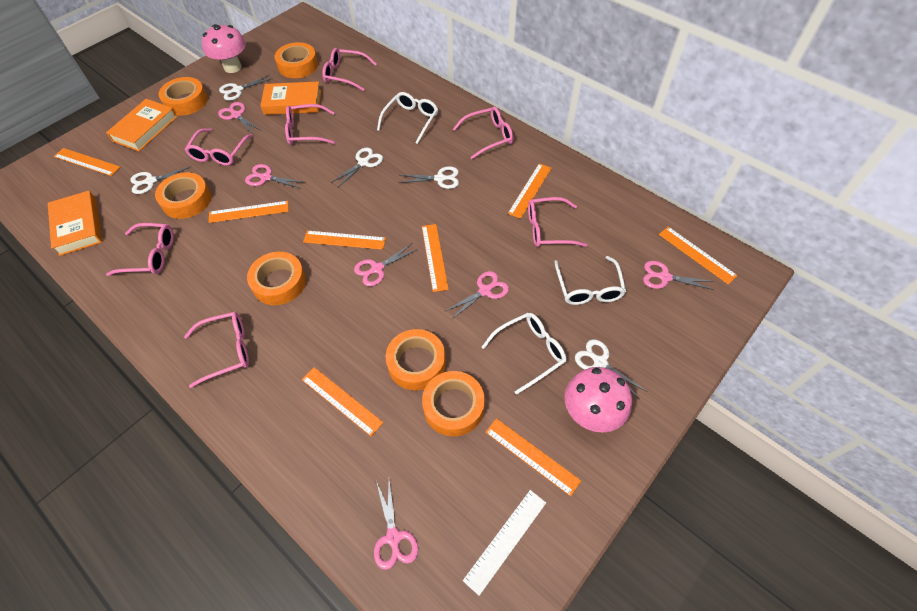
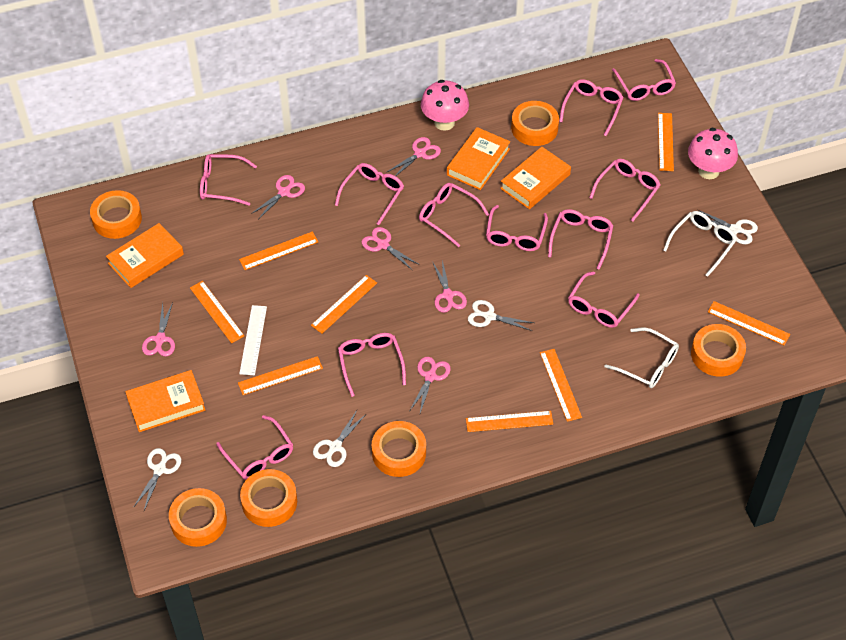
orange book: [48,191,102,256] [106,99,177,151] [260,81,321,115] = 3 -> [106,223,184,288] [125,370,205,432] [447,127,510,190] [500,147,571,209] = 4
pink glasses: [106,223,174,276] [184,312,249,388] [185,128,253,166] [285,104,335,145] [322,48,377,91] [453,107,513,160] [528,197,587,247] = 7 -> [200,154,257,206] [216,415,293,480] [335,163,404,225] [338,333,406,397] [419,183,489,247] [486,205,548,251] [548,209,613,270] [559,79,624,136] [568,271,640,328] [589,159,660,222] [612,59,676,101] = 11
white glasses: [377,92,438,144] [482,313,566,395] [554,256,626,305] = 3 -> [605,327,679,388] [663,211,737,277] = 2
white scissors: [130,166,192,194] [219,75,273,101] [331,148,383,187] [399,166,459,189] [575,339,647,399] = 5 -> [133,448,181,510] [313,410,366,467] [468,300,534,331] [698,210,758,244] = 4

